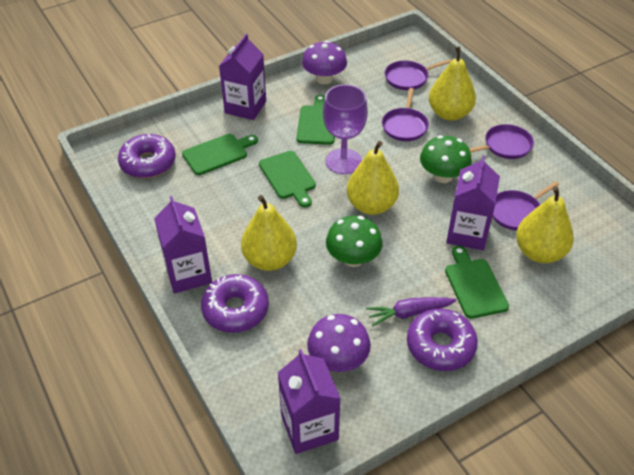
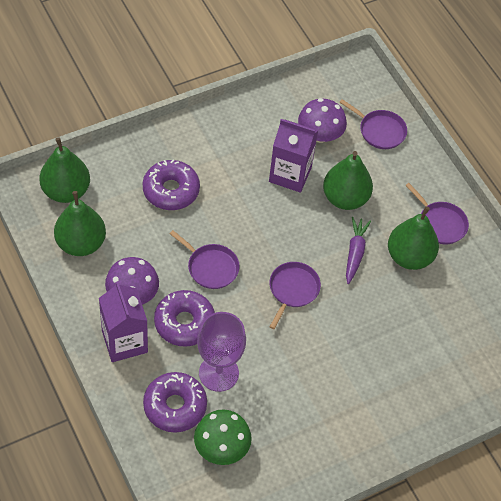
green cutting board: [182,134,258,175] [259,151,316,208] [296,95,335,145] [445,246,509,319] = 4 -> none = 0
green mushroom: [326,216,383,267] [420,135,472,183] = 2 -> [194,410,252,465] = 1
green pear: none = 0 -> [39,137,90,203] [54,191,106,256] [323,151,373,210] [388,206,439,270] = 4
purple carton: [154,196,212,294] [219,34,266,120] [278,349,341,454] [446,156,500,250] = 4 -> [99,281,148,362] [269,119,318,193] = 2
yellow pear: [241,195,297,271] [347,141,399,215] [429,46,476,121] [516,186,574,263] = 4 -> none = 0

